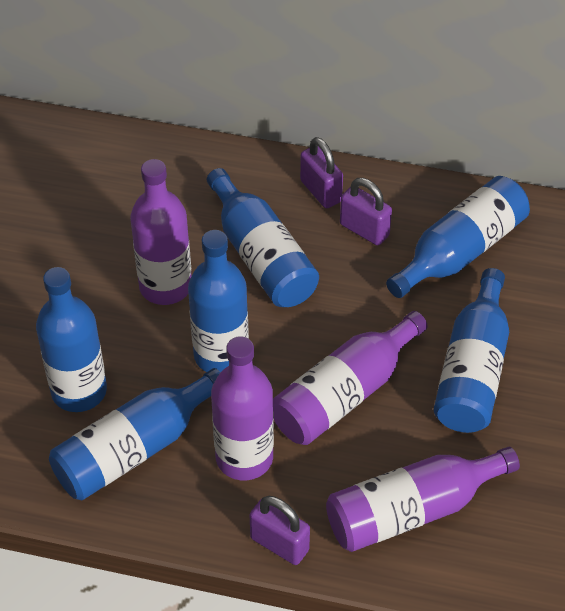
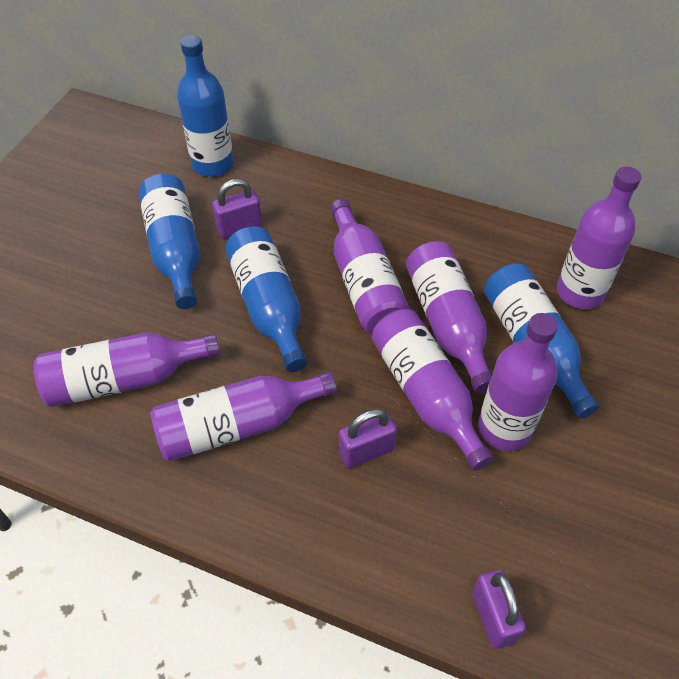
blue bottle: [36,267,107,412] [49,368,221,500] [188,230,249,372] [207,168,319,307] [386,176,530,298] [434,268,509,433] = 6 -> [139,174,200,309] [177,35,234,177] [225,227,307,372] [484,264,599,418] = 4
purple bottle: [130,159,192,305] [211,336,274,480] [273,311,428,445] [326,447,520,552] = 4 -> [34,333,220,407] [150,372,337,461] [330,199,410,334] [372,309,493,471] [406,241,492,394] [478,313,558,451] [557,166,641,309] = 7

